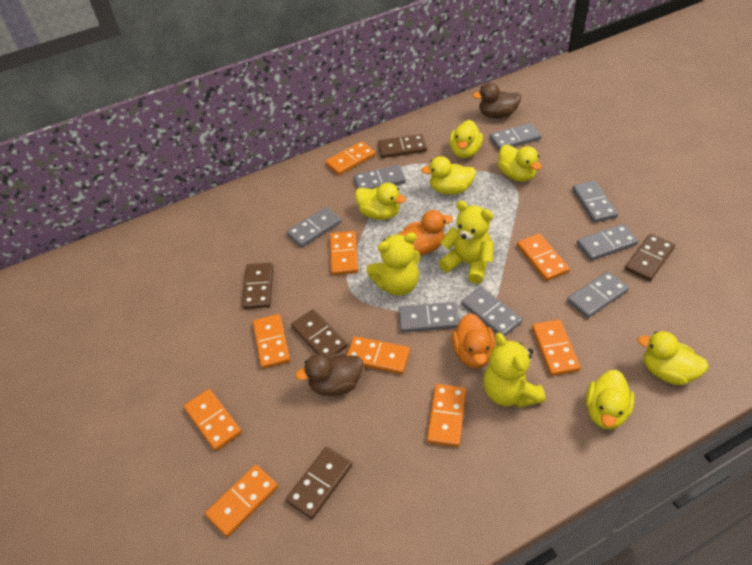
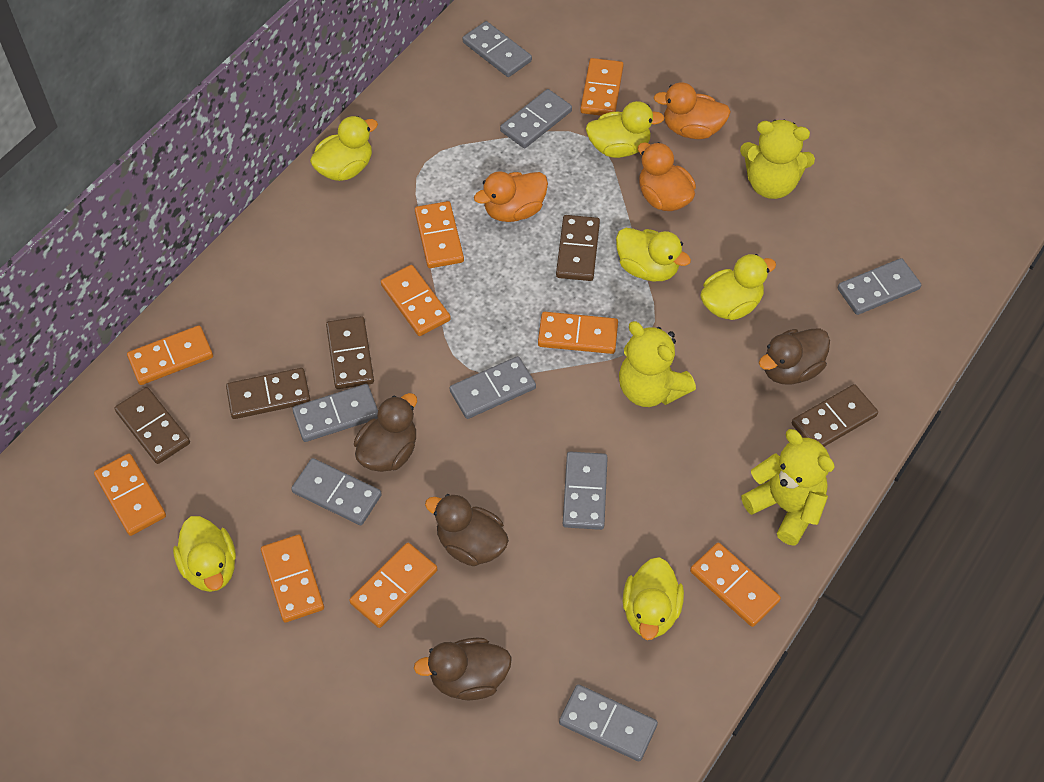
brown duck: [295,353,363,396] [472,82,521,118] = 2 -> [354,393,417,472] [414,638,512,700] [425,494,509,566] [759,328,830,385] = 4
orange duck: [399,210,453,255] [452,313,495,368] = 2 -> [474,172,548,222] [638,142,696,211] [654,82,731,139] = 3

